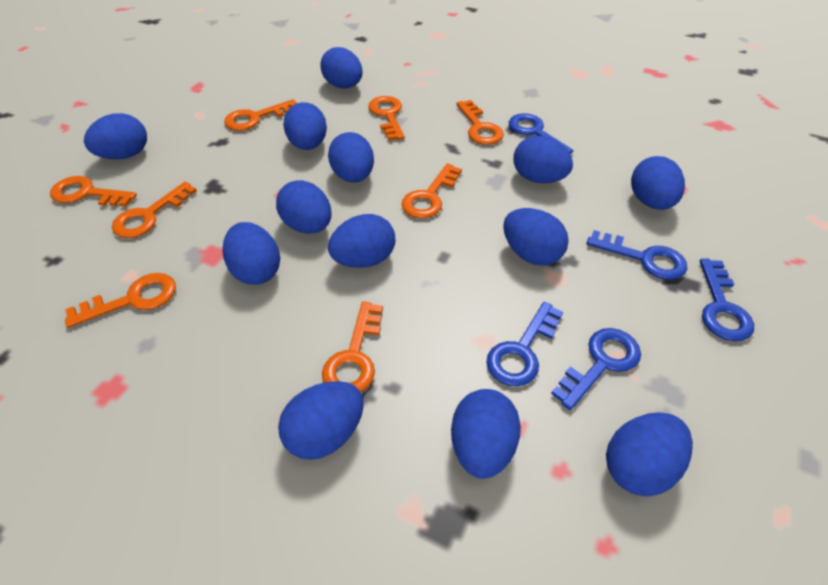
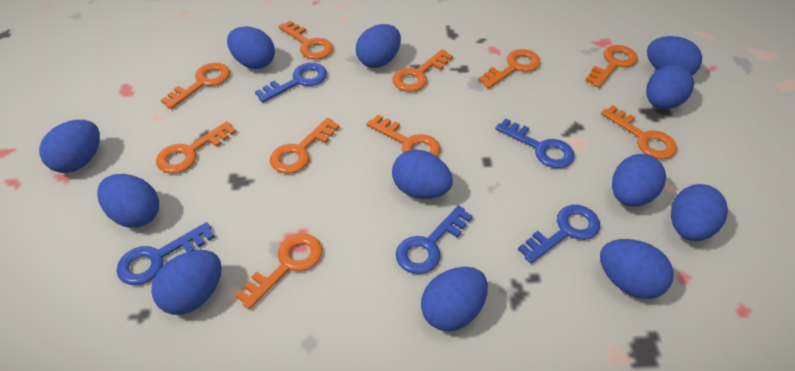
blue egg: [84,113,147,159] [223,222,280,285] [276,180,332,234] [278,381,364,460] [284,102,327,150] [320,47,363,88] [328,132,374,183] [328,214,395,268] [451,389,521,479] [503,208,569,266] [513,136,573,183] [606,412,693,496] [631,156,685,210] = 13 -> [39,120,100,173] [97,174,159,228] [151,250,222,315] [227,26,275,69] [356,24,401,68] [392,150,453,199] [421,267,488,332] [600,239,674,299] [612,154,666,207] [646,64,694,109] [647,36,702,75] [671,184,728,241] = 12
orange key: [50,176,137,207] [65,273,176,328] [112,182,197,238] [224,99,297,131] [322,301,383,392] [368,96,405,141] [401,163,462,218] [457,100,504,145] = 8 -> [156,121,236,174] [161,63,230,109] [235,233,322,310] [270,118,340,174] [278,21,333,59] [367,115,440,157] [392,49,453,92] [478,49,540,88] [585,45,638,88] [601,105,677,159] = 10

